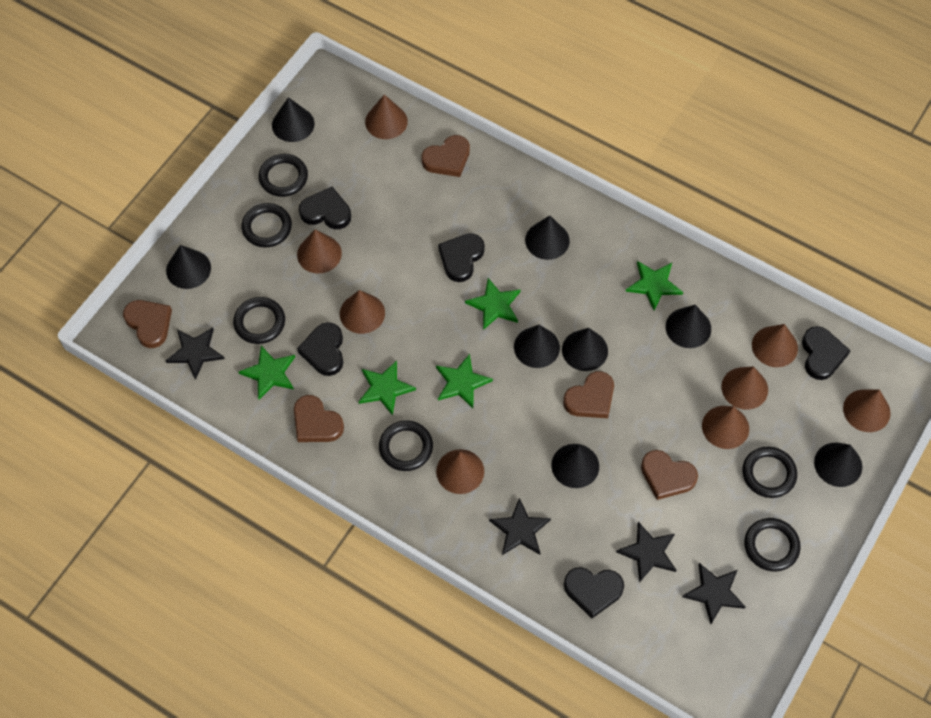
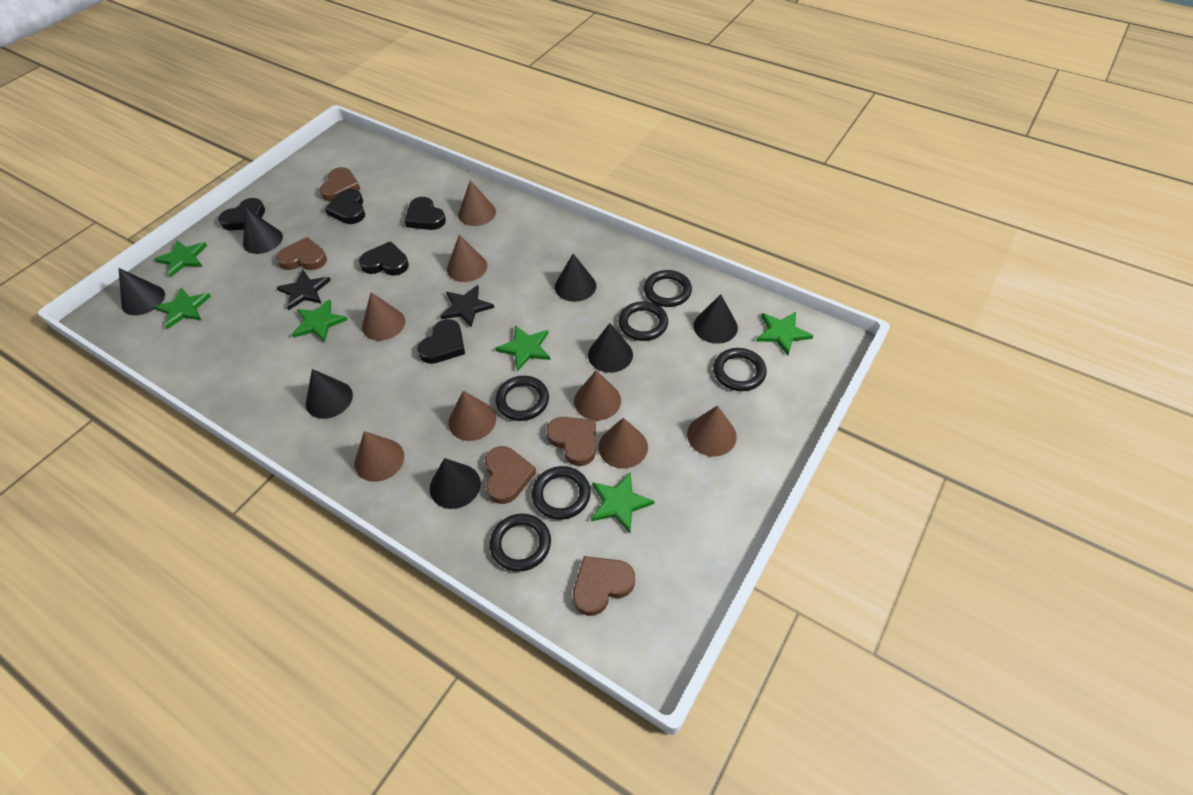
black cone: [166,245,211,289] [272,97,314,142] [514,325,560,368] [525,216,570,260] [551,444,599,488] [562,328,608,371] [666,305,711,348] [814,443,862,487] = 8 -> [119,268,165,315] [243,208,283,254] [306,369,353,419] [430,458,481,509] [555,254,596,302] [588,323,633,373] [694,294,738,344] = 7
black star: [166,327,225,380] [489,498,551,555] [616,522,676,583] [682,563,746,624] = 4 -> [276,270,331,310] [440,285,494,327] = 2
green star: [238,346,295,400] [358,361,416,416] [436,354,493,408] [465,278,521,330] [626,261,683,310] = 5 -> [154,240,207,277] [154,287,211,329] [292,299,348,342] [495,325,550,371] [591,472,654,533] [756,312,813,355] = 6

